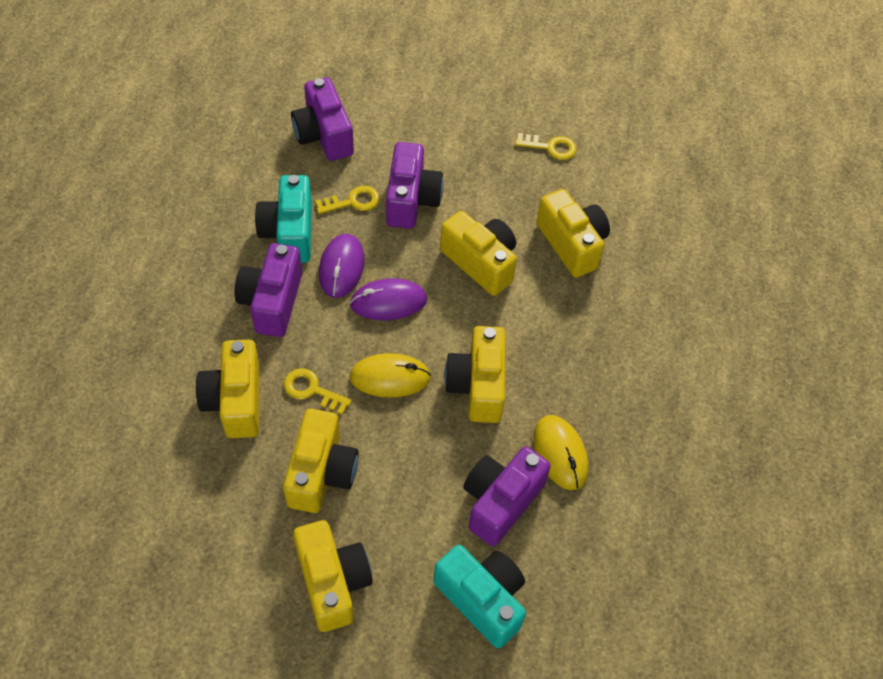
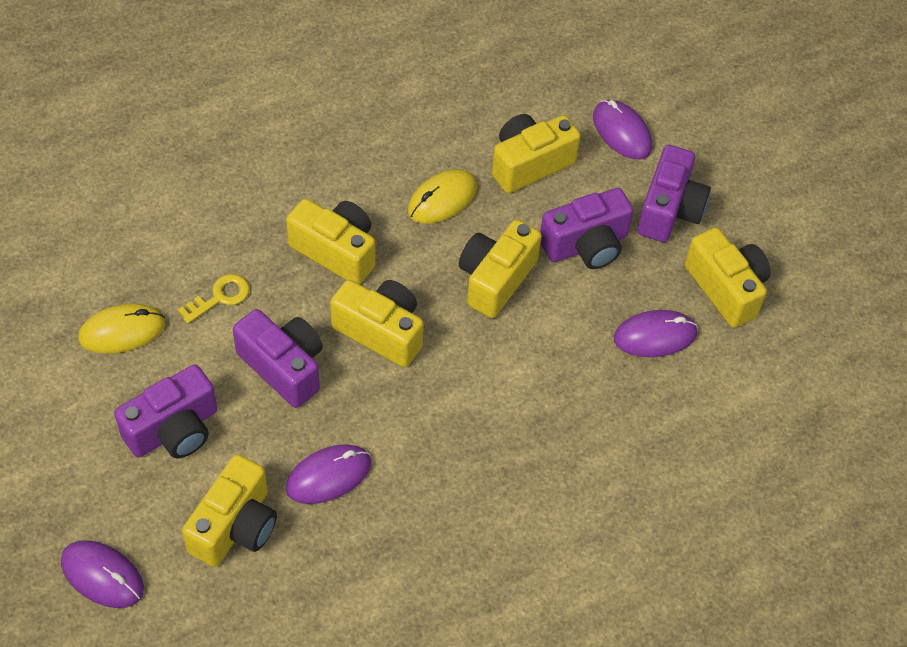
purple mouse: [319,234,365,298] [350,278,427,320] = 2 -> [61,540,144,608] [285,444,371,504] [593,100,652,159] [614,310,698,357] = 4
turquoise camera: [255,175,312,263] [434,545,526,648] = 2 -> none = 0
yellow key: [284,368,352,415] [315,186,380,214] [515,133,577,160] = 3 -> [178,274,250,324] = 1

